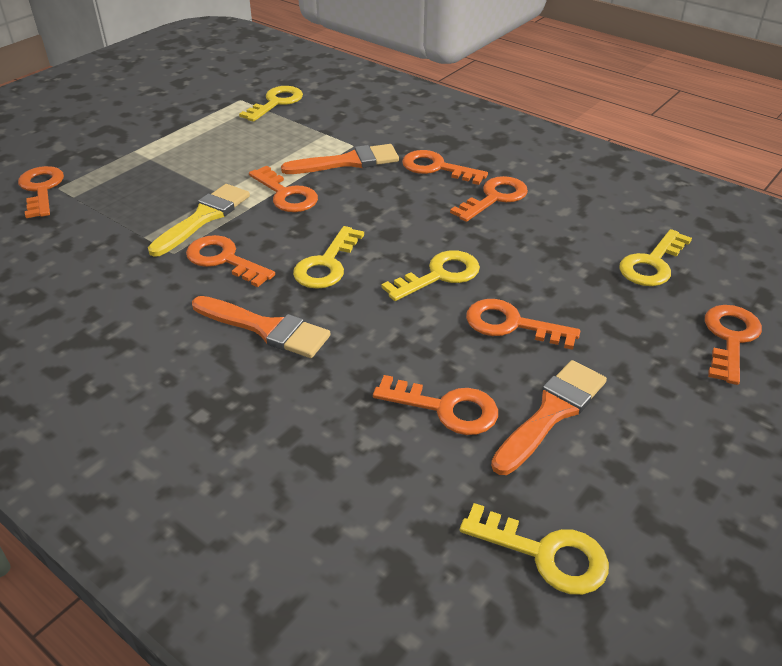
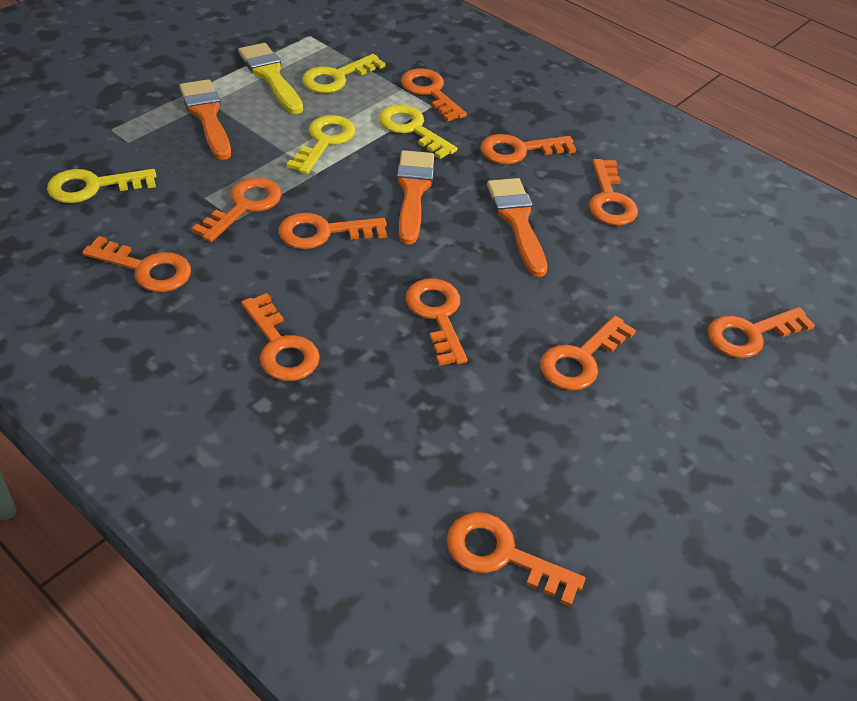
orange key: [18,166,64,218] [186,235,275,287] [249,166,318,212] [373,375,498,435] [402,150,488,185] [450,176,528,222] [466,299,580,350] [705,305,762,385] = 8 -> [82,236,191,292] [192,177,282,242] [241,293,320,381] [279,213,387,249] [401,69,467,121] [405,278,467,366] [446,512,585,607] [481,134,576,164] [540,316,636,390] [589,159,638,226] [707,307,815,358] = 11
yellow key: [239,86,303,122] [293,226,364,289] [382,250,480,301] [460,503,609,595] [619,229,692,286] = 5 -> [47,169,156,203] [287,115,355,174] [302,54,385,93] [379,104,457,159] = 4

